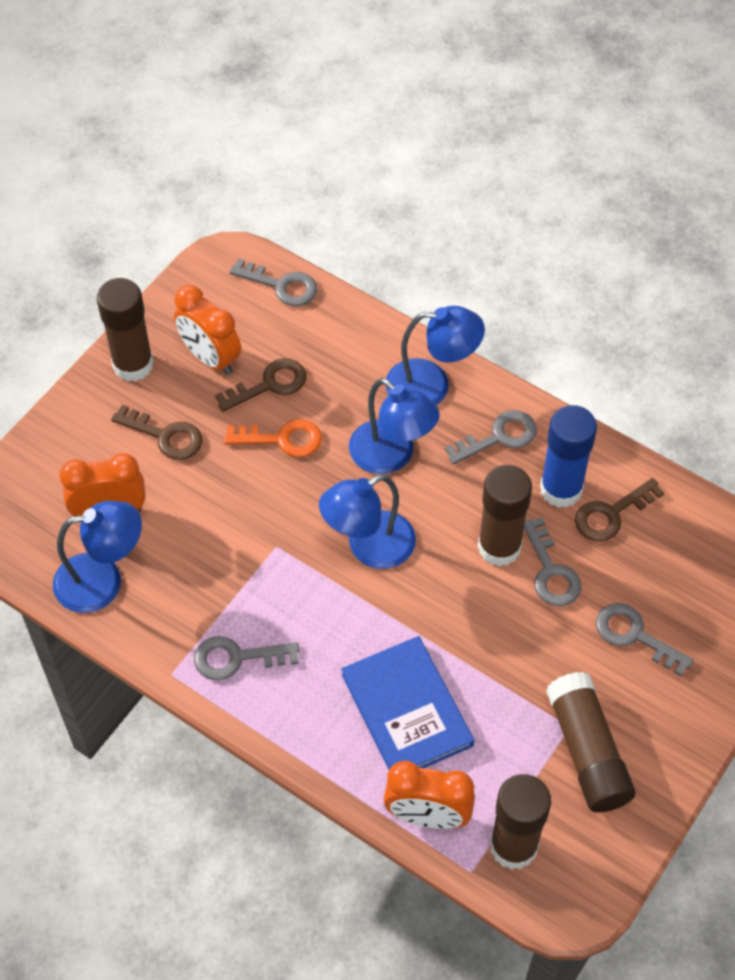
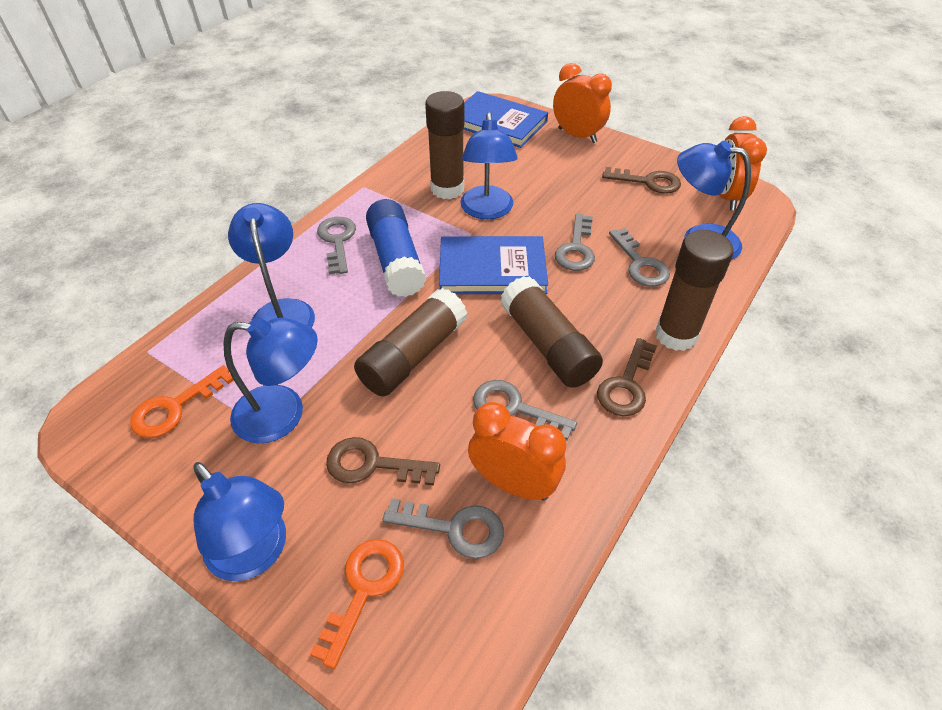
blue book: [341,636,474,770] = 1 -> [439,236,548,294] [463,91,548,148] = 2
blue lamp: [53,501,142,613] [319,474,416,569] [349,378,439,474] [386,306,485,405] = 4 -> [194,462,286,581] [224,317,318,443] [228,203,315,328] [460,112,518,219] [677,141,751,260] = 5
orange key: [224,419,322,457] = 1 -> [130,365,234,438] [310,539,404,669] = 2

